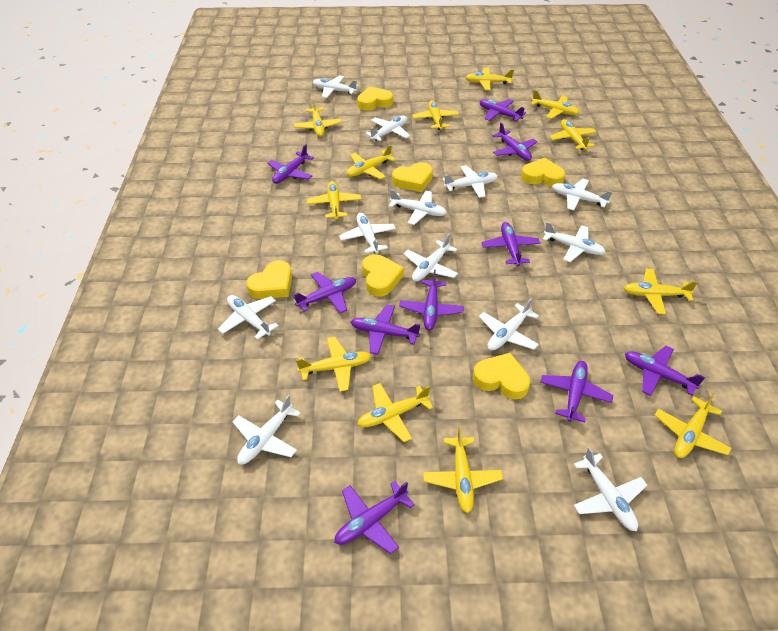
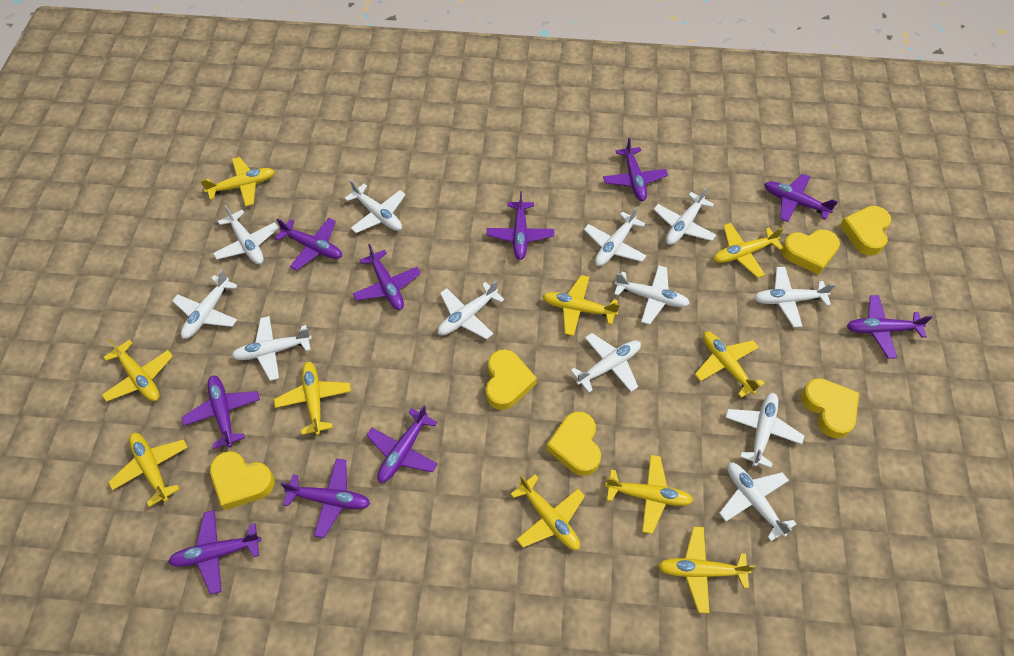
yellow plane: [294,99,342,137] [296,337,371,392] [307,181,361,220] [346,145,396,179] [357,383,433,442] [412,100,459,130] [423,426,503,513] [465,68,514,90] [531,90,580,119] [550,119,596,150] [624,269,698,314] [655,392,732,458] = 12 -> [102,338,173,402] [108,433,188,507] [200,157,275,207] [274,361,351,435] [511,474,585,550] [542,275,620,336] [605,455,693,534] [658,526,756,613] [695,331,765,398] [713,223,783,278] = 10

